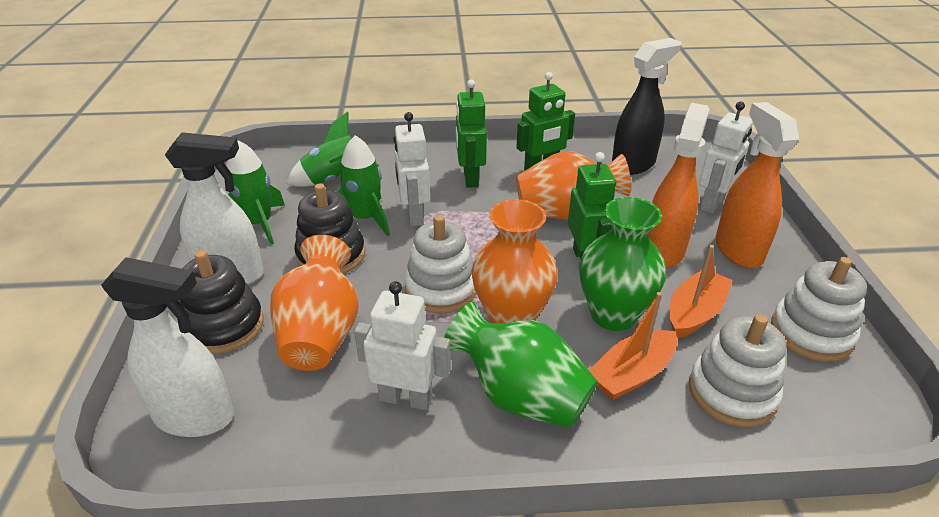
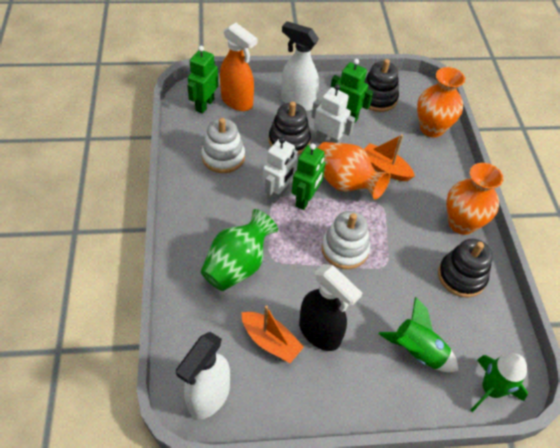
black stacking toy: [179,250,264,354] [294,183,365,274] = 2 -> [269,101,311,155] [364,59,399,112] [438,239,493,297] = 3
green rocket: [227,140,285,244] [287,112,379,187] [338,135,390,236] = 3 -> [378,297,458,372] [470,353,528,412] = 2
green vase: [444,302,598,428] [579,197,666,331] = 2 -> [201,209,278,291] = 1
orange spray bottle: [648,103,710,268] [715,102,799,268] = 2 -> [220,23,257,111] = 1
white robot: [354,281,451,411] [394,112,430,227] [699,102,753,214] = 3 -> [262,137,298,204] [312,84,355,143] = 2
white stacking toy: [405,215,477,313] [689,314,786,427] [771,257,867,362] = 3 -> [201,118,245,173] [322,211,370,269] = 2

